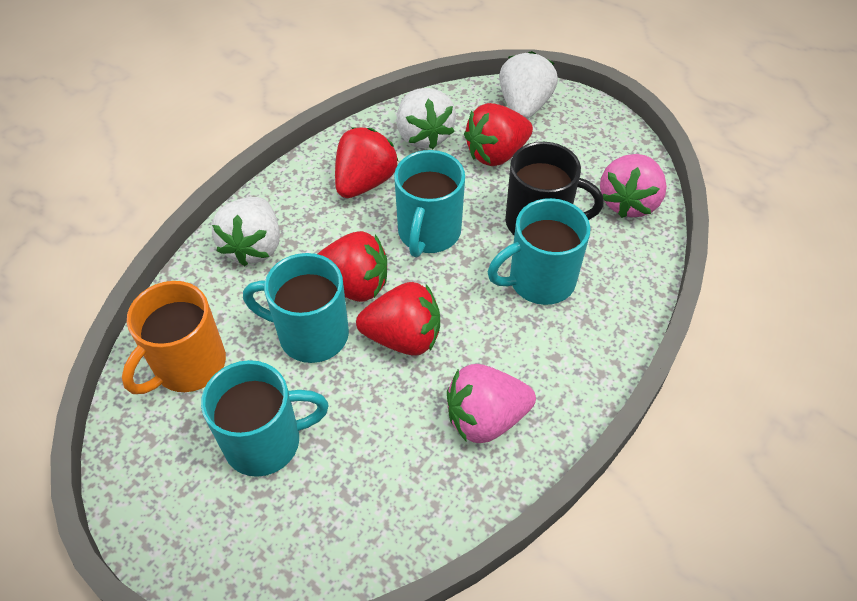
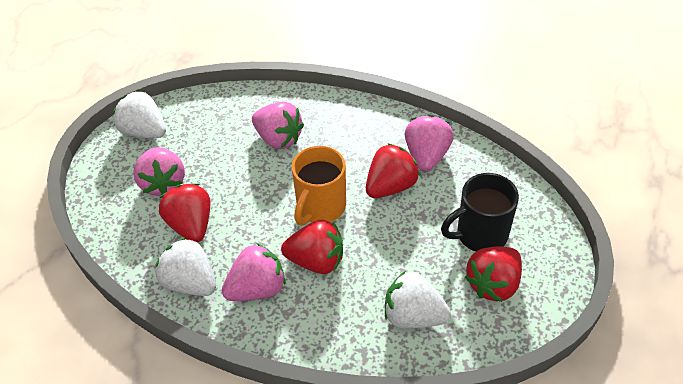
pink strawberry: [447,364,536,443] [600,154,667,218] = 2 -> [133,147,185,196] [222,243,286,301] [252,101,304,149] [405,115,454,172] = 4
turquoise mug: [201,360,329,477] [243,253,349,363] [394,150,465,257] [488,198,590,305] = 4 -> none = 0

